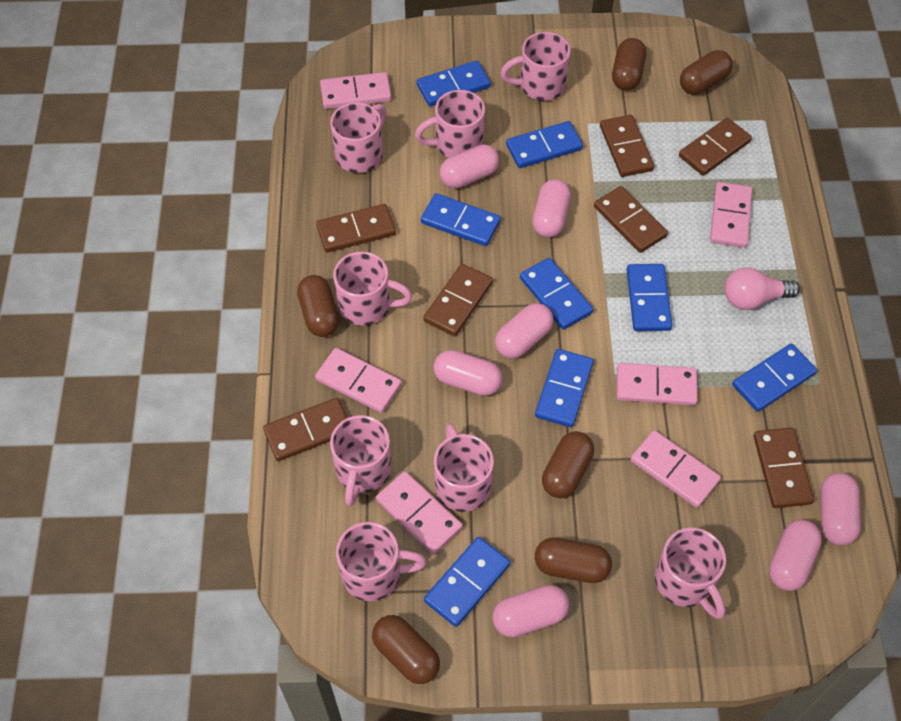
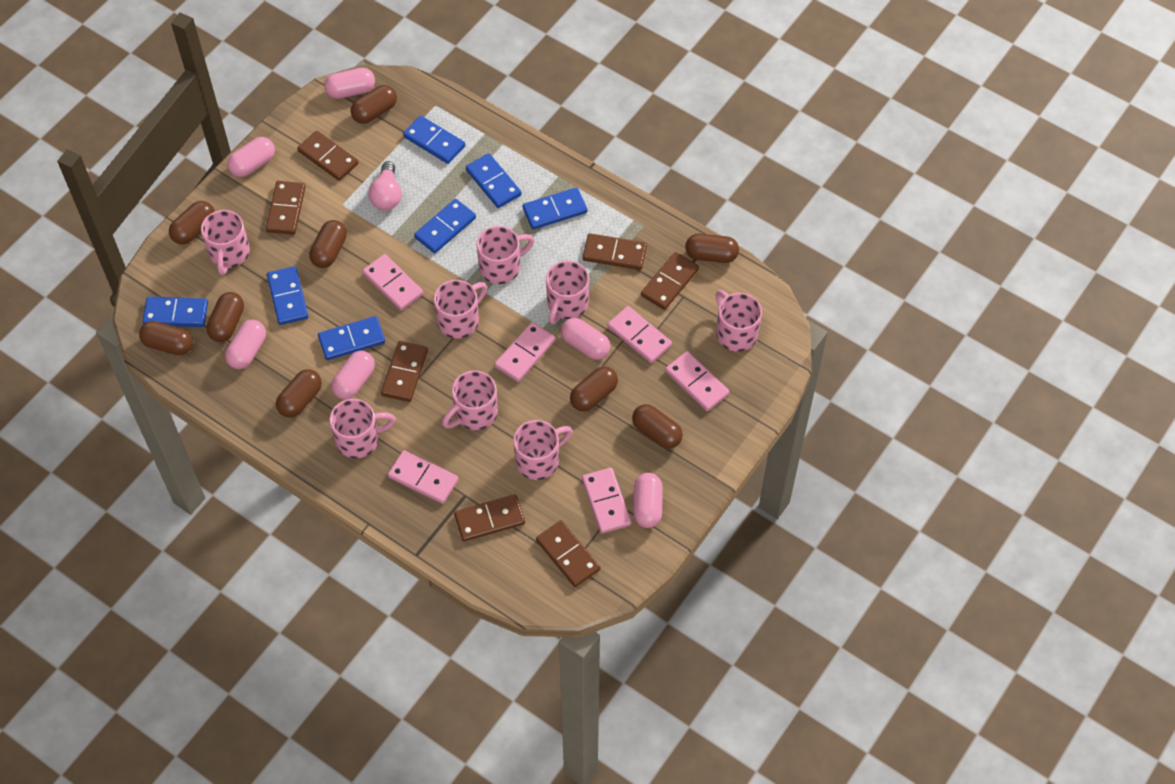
blue domino: [417,60,491,107] [421,193,501,246] [424,537,510,627] [506,121,583,168] [520,258,593,330] [535,349,594,427] [627,264,672,331] [732,343,817,412] = 8 -> [142,297,208,327] [267,266,308,325] [318,316,385,360] [403,115,465,164] [414,199,476,253] [466,153,521,208] [523,187,587,230] = 7
brown capsule: [297,275,339,337] [372,615,440,684] [535,538,612,583] [542,431,594,498] [612,38,646,90] [680,50,733,95] = 6 -> [139,321,193,355] [169,201,215,244] [206,292,244,342] [276,369,322,418] [309,220,347,268] [351,85,397,124] [570,366,618,412] [632,404,683,449] [685,233,739,263] = 9
pink capsule: [433,350,503,396] [440,144,499,188] [493,585,569,638] [495,303,553,359] [533,179,571,238] [769,520,822,591] [820,473,861,546] = 7 -> [225,320,266,369] [227,137,275,177] [324,68,375,99] [331,351,375,400] [561,318,610,360] [633,473,663,528] = 6

